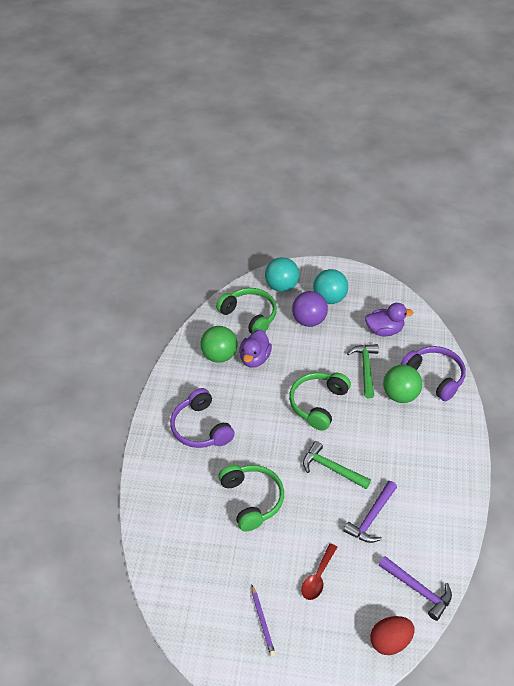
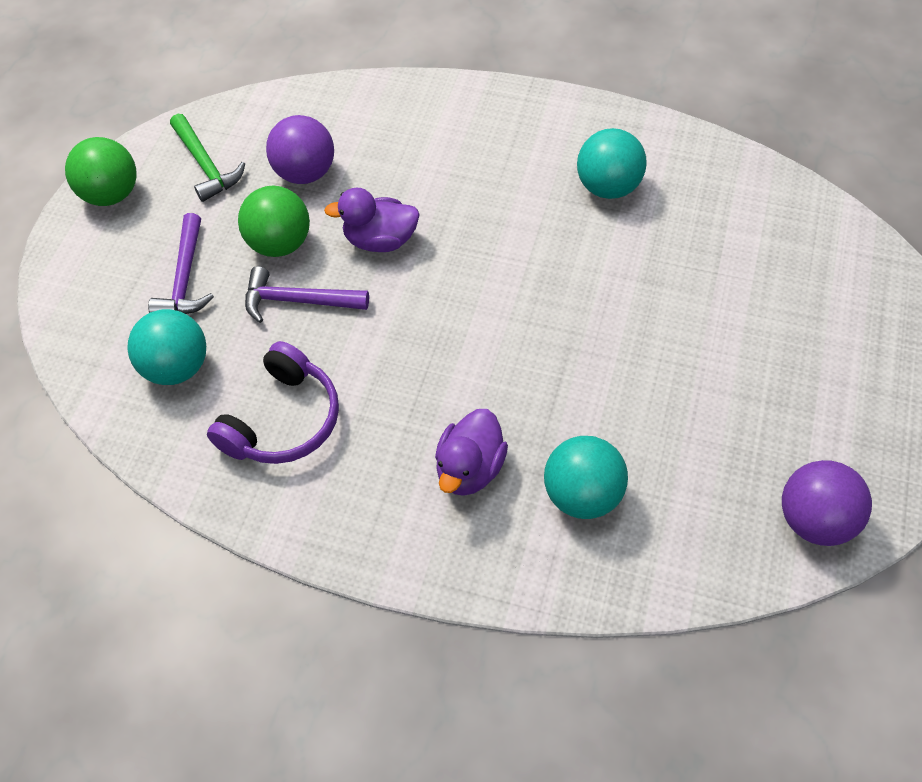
green hammer: [303,441,371,489] [347,344,379,399] = 2 -> [170,114,245,202] = 1
green headphones: [216,288,277,334] [218,464,284,532] [289,372,351,431] = 3 -> none = 0
purple ball: [292,291,328,327] = 1 -> [266,115,334,184] [782,460,872,546] = 2
purple headphones: [170,388,235,448] [400,346,466,402] = 2 -> [207,341,339,464] = 1
purple pencil: [251,585,276,657] = 1 -> none = 0
red egg: [370,616,415,655] = 1 -> none = 0
red spoon: [301,543,337,600] = 1 -> none = 0
turquoise ball: [265,257,299,292] [313,269,348,304] = 2 -> [127,309,206,385] [544,436,628,519] [577,128,647,199] = 3

